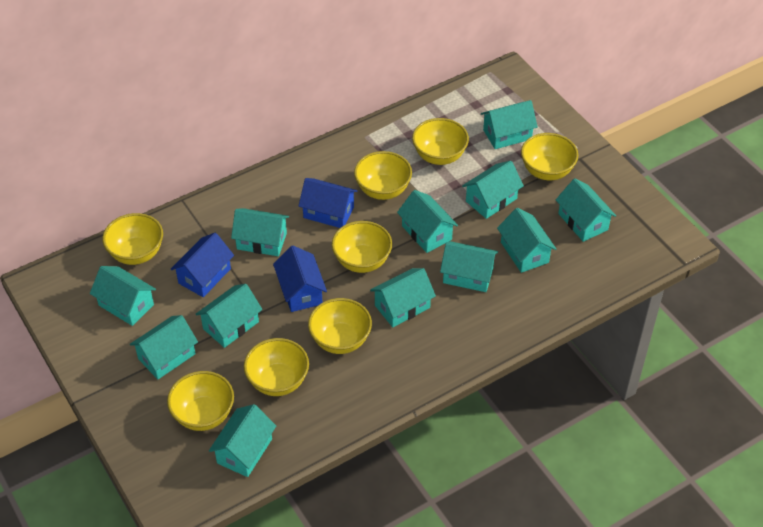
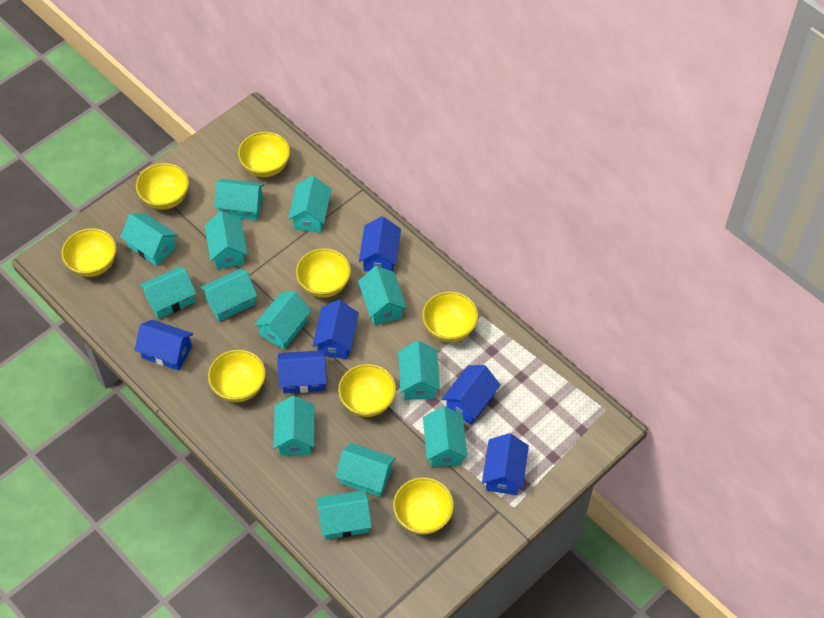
blue house: [171,233,234,297] [273,246,327,312] [299,178,357,228] = 3 -> [135,320,193,370] [277,350,327,393] [313,300,359,359] [359,216,401,272] [442,365,501,425] [482,433,529,495] = 6
turquoise house: [90,266,156,326] [130,315,198,379] [196,284,263,348] [209,404,276,477] [231,208,289,256] [370,268,436,327] [397,190,458,253] [440,241,498,292] [462,161,524,219] [481,100,538,149] [497,208,556,273] [556,178,616,242] = 12 -> [120,213,178,266] [139,266,196,319] [200,268,257,321] [205,211,247,269] [214,179,264,221] [254,291,312,350] [274,396,315,456] [288,176,332,233] [316,490,372,540] [336,443,396,497] [358,266,407,325] [398,341,440,400] [423,406,467,467] = 13

